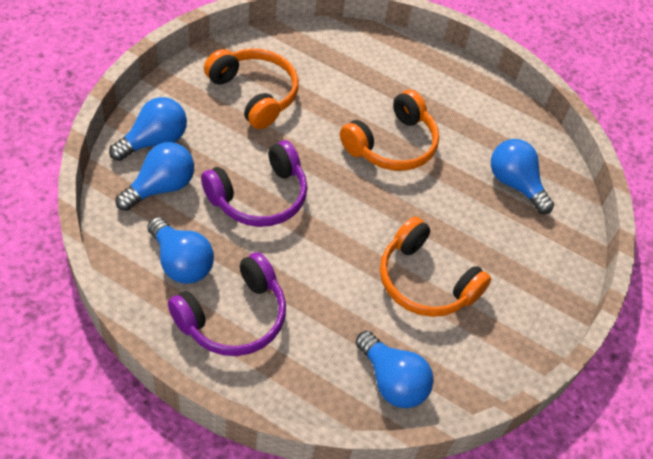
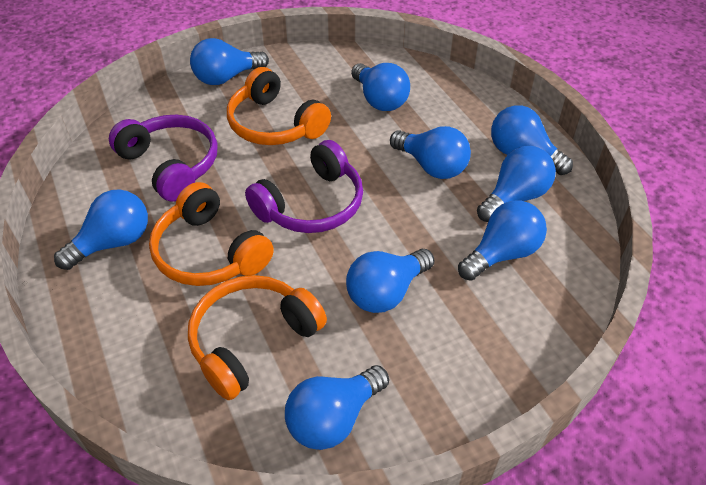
blue light bulb: [109,97,187,161] [116,142,194,211] [147,217,214,284] [356,331,434,408] [491,139,554,214] = 5 -> [54,189,148,270] [190,38,269,85] [285,365,389,450] [346,249,435,313] [351,63,410,111] [390,126,471,179] [458,200,547,281] [477,146,556,222] [491,105,573,175] = 9

